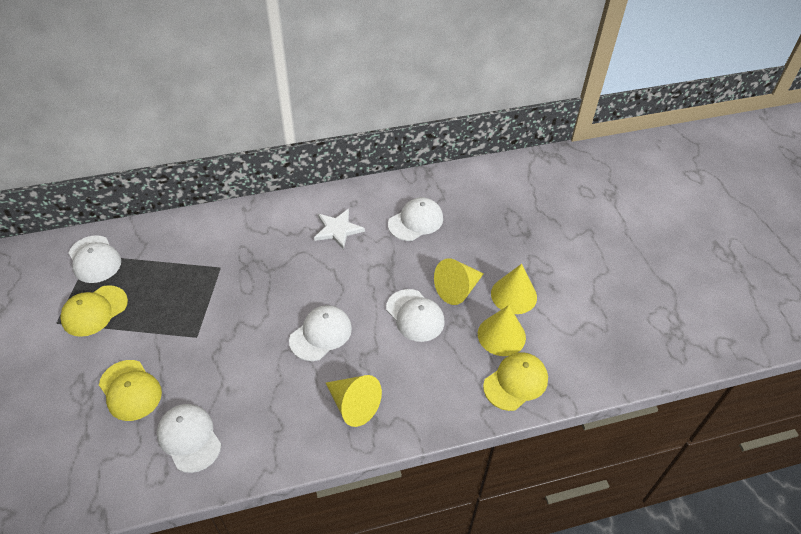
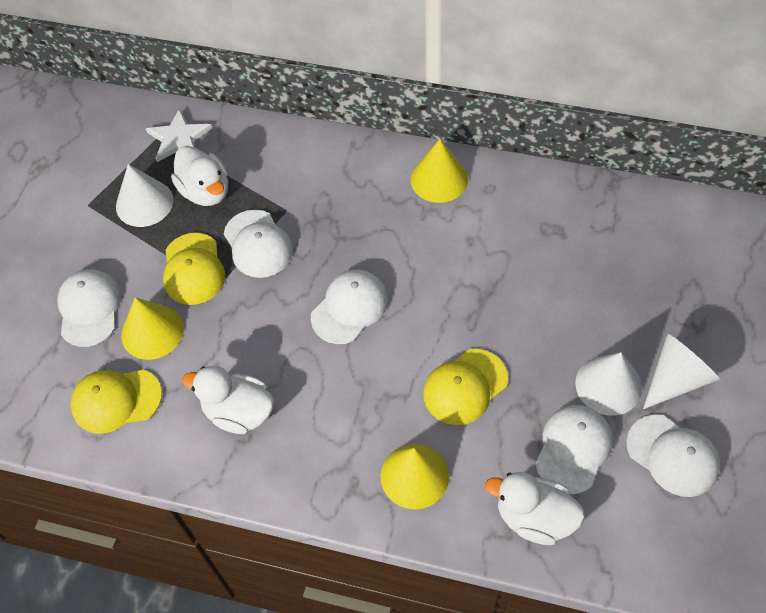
white cone: none = 0 -> [116,164,173,227] [575,352,642,416] [643,334,720,409] = 3
white duck: none = 0 -> [171,146,228,206] [182,366,274,434] [485,472,585,545] = 3
yellow cone: [326,375,382,427] [434,258,484,305] [478,305,526,356] [491,264,537,314] = 4 -> [121,297,184,360] [380,444,449,509] [410,139,468,203] = 3

